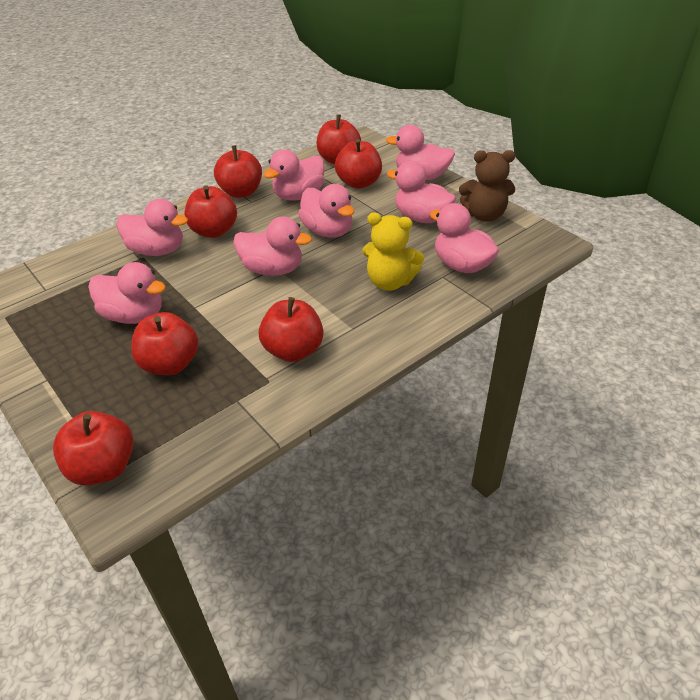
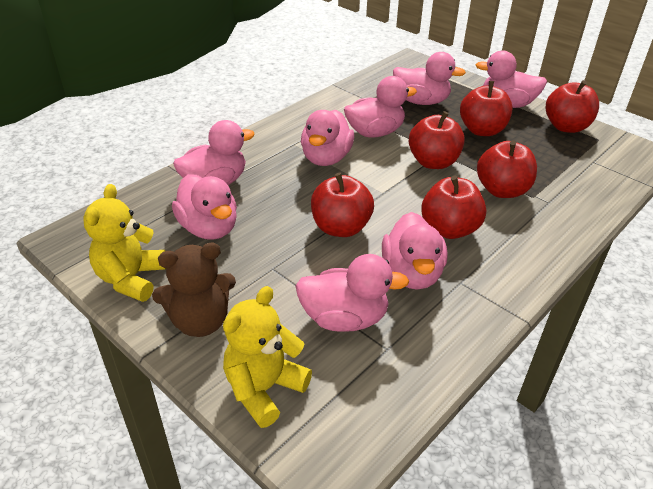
red apple: [53,411,133,486] [131,312,199,375] [185,185,237,238] [214,145,262,198] [259,297,324,362] [317,114,361,164] [335,139,382,189] = 7 -> [311,173,374,237] [409,111,465,169] [421,176,486,239] [460,81,512,136] [477,140,537,198] [546,80,599,133] = 6
yellow teddy bear: [362,213,424,291] = 1 -> [84,184,166,302] [223,286,312,428] = 2

